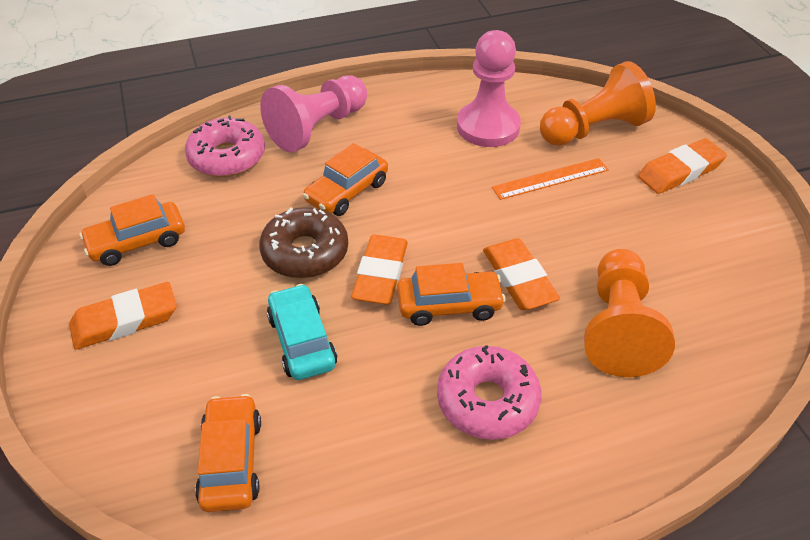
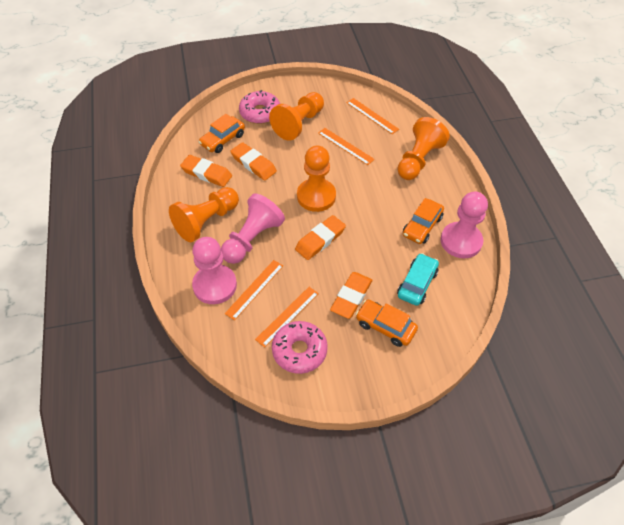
brown donut: [259,207,348,279] = 1 -> none = 0
orange car: [79,194,185,266] [195,394,261,512] [303,143,388,216] [397,263,506,326] = 4 -> [199,114,245,153] [356,300,418,347] [403,198,444,244] = 3
orange pawn: [540,61,656,146] [584,249,675,377] = 2 -> [169,187,239,242] [269,92,324,141] [297,145,336,212] [398,117,450,180] = 4
orange ruler: [492,158,609,200] = 1 -> [225,260,283,320] [255,287,319,347] [318,128,375,165] [347,98,399,134] = 4
pink pawn: [260,76,367,152] [457,30,521,147] = 2 -> [192,237,237,304] [221,194,285,264] [441,192,488,258] = 3

